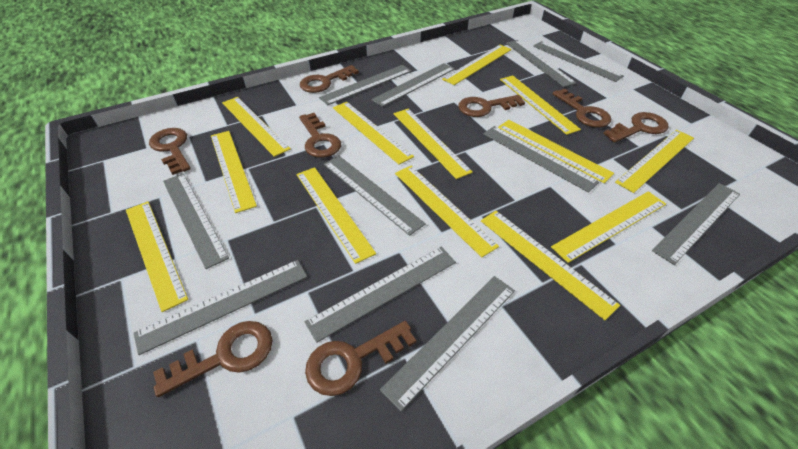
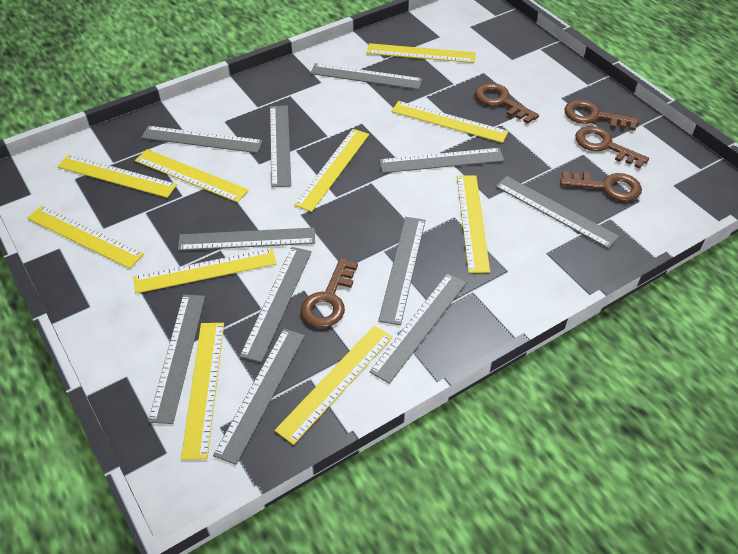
brown key: [149,128,191,175] [153,321,272,397] [299,113,341,158] [300,65,359,93] [305,321,416,396] [458,95,525,117] [553,89,611,128] [603,112,668,143] = 8 -> [301,258,358,328] [475,83,539,124] [560,171,642,201] [565,100,639,131] [575,126,649,169] = 5
yellow ruler: [126,201,188,312] [211,131,257,213] [222,97,291,157] [297,167,376,264] [333,102,414,165] [394,109,473,179] [395,166,499,257] [442,45,512,85] [481,211,620,320] [498,120,614,183] [500,76,581,135] [551,191,666,263] [615,130,694,193] = 13 -> [27,206,144,269] [57,155,177,198] [133,248,277,293] [135,149,249,203] [181,323,224,460] [275,325,393,445] [294,129,369,212] [367,43,476,63] [391,101,509,143] [457,175,490,273] = 10

